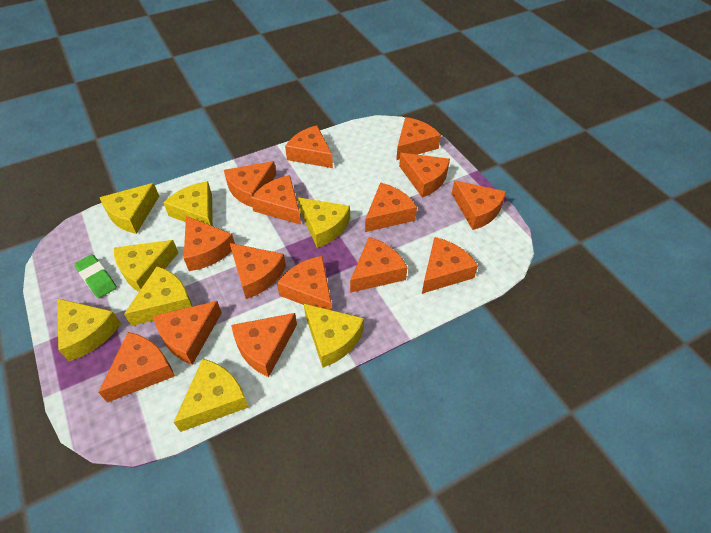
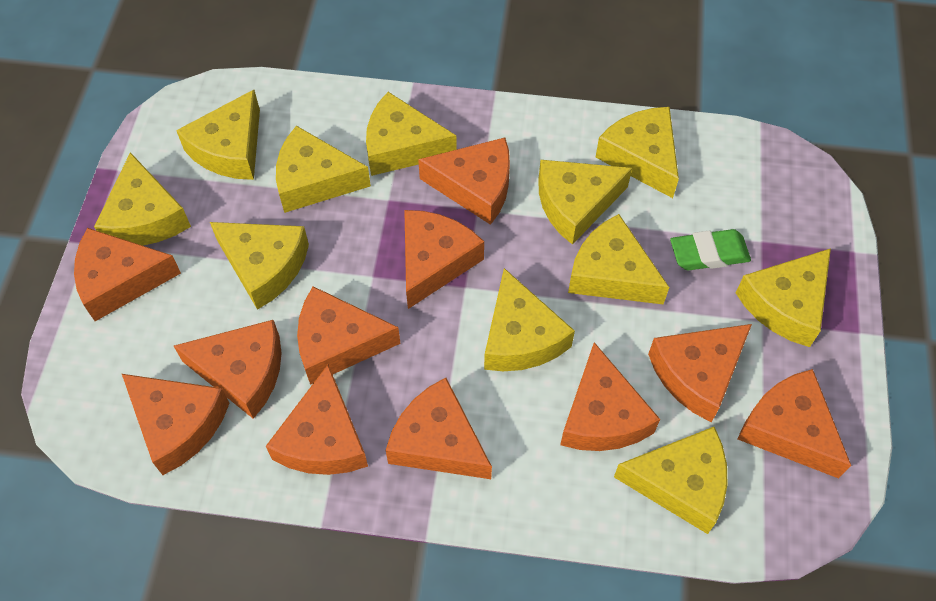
orange cheese: [98,332,175,403] [153,301,222,365] [184,216,235,271] [224,161,276,207] [230,243,286,299] [231,313,297,377] [251,175,301,225] [277,256,332,310] [285,125,333,168] [350,237,408,293] [365,182,417,232] [396,117,441,160] [399,153,450,198] [422,237,478,294] [452,180,506,230] = 15 -> [74,228,181,321] [122,374,230,475] [174,320,281,419] [266,364,368,475] [297,286,401,385] [386,378,492,479] [404,210,484,309] [418,138,510,225] [560,342,660,451] [648,324,752,422] [737,369,851,478] = 11
yellow cheese: [57,298,121,361] [100,183,159,234] [114,240,178,292] [124,266,193,326] [163,181,213,226] [174,359,249,432] [298,198,350,248] [304,304,364,368] = 8 -> [94,152,191,246] [176,90,260,180] [210,222,309,310] [276,126,371,213] [366,92,457,176] [484,268,575,371] [538,160,632,245] [568,214,669,304] [595,107,679,198] [614,427,728,534] [736,248,831,347] = 11

